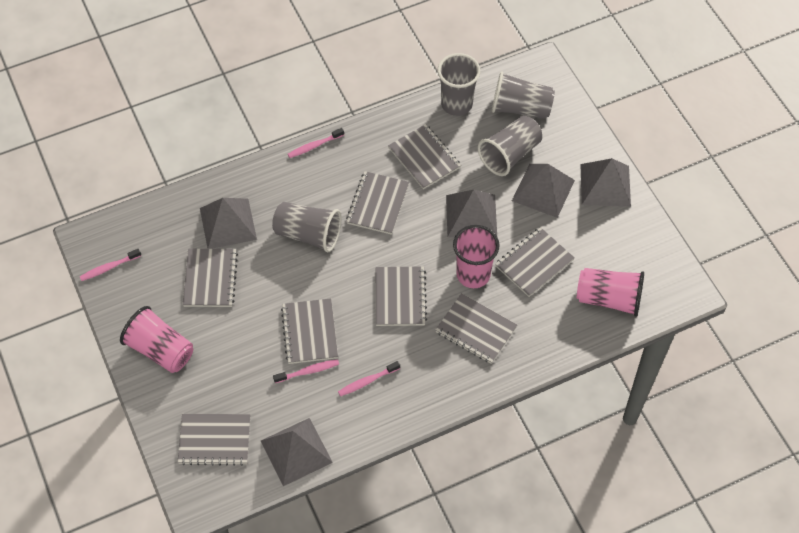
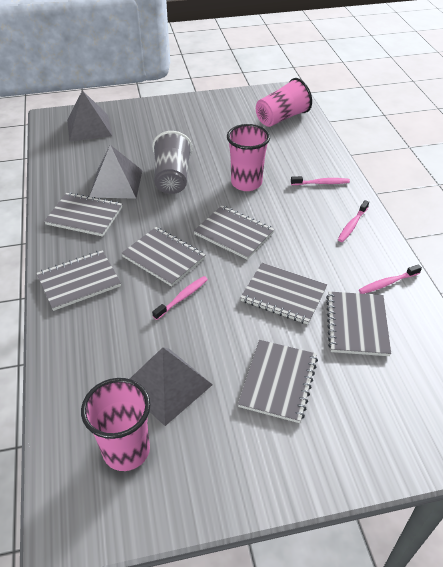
grey cup: [272,202,341,253] [438,53,480,116] [478,116,542,176] [492,71,555,119] = 4 -> [152,131,193,194] = 1
grey notebook: [178,414,250,466] [183,249,238,307] [281,298,338,364] [346,171,409,235] [375,266,427,326] [388,124,461,189] [435,293,517,364] [495,227,575,297] = 8 -> [36,250,121,311] [44,192,122,237] [121,227,206,287] [194,206,275,260] [238,340,318,423] [240,263,327,325] [326,292,391,356] = 7
grey pyramid: [200,198,257,249] [261,418,333,486] [446,190,497,237] [512,164,575,218] [580,158,631,207] = 5 -> [67,91,112,142] [89,145,143,199] [130,347,213,426] = 3

